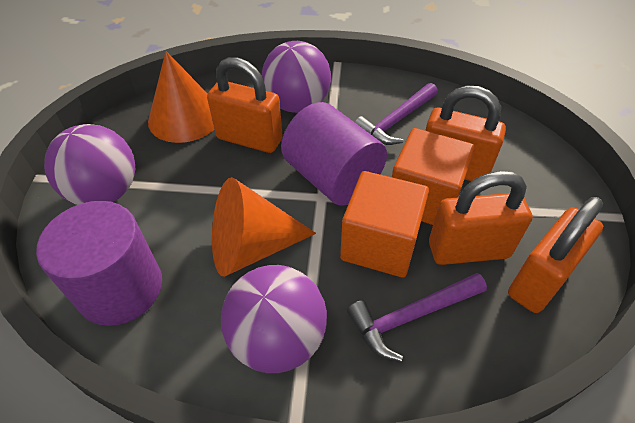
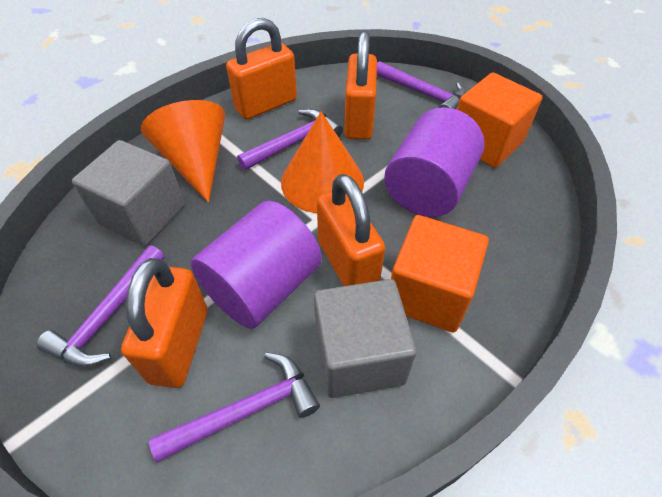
grey cube: none = 0 -> [72,140,185,246] [314,279,417,398] = 2
purple ball: [44,124,135,205] [221,265,327,373] [262,41,331,113] = 3 -> none = 0
purple hammer: [347,273,487,362] [355,83,438,145] = 2 -> [37,245,165,367] [149,352,320,462] [237,109,343,170] [377,61,466,109] = 4

